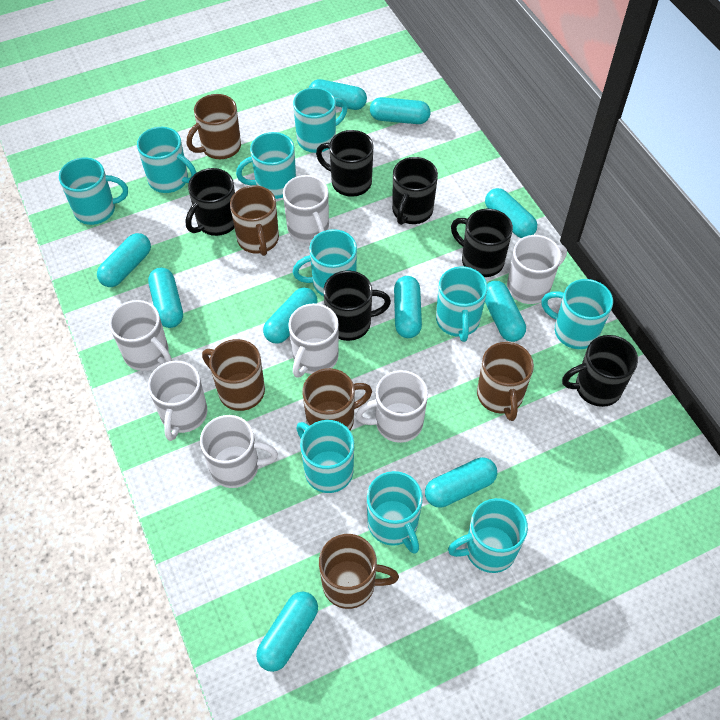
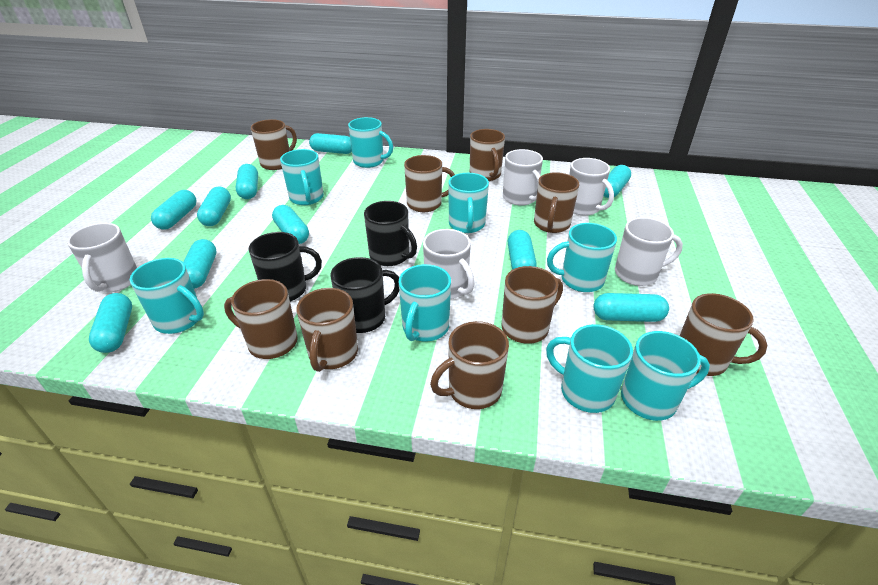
black mug: [186,168,235,236] [316,130,374,197] [323,270,391,341] [392,157,438,225] [451,209,513,277] [562,335,638,407] = 6 -> [249,232,322,302] [331,257,399,333] [364,201,417,266] = 3
brown mug: [187,94,241,159] [202,339,265,411] [230,185,279,256] [302,368,372,430] [319,534,399,609] [477,342,534,421] = 6 -> [224,279,298,359] [251,119,297,170] [296,288,358,372] [404,155,455,212] [430,321,509,409] [470,129,505,181] [501,266,563,344] [534,172,579,233] [680,293,767,376] = 9
turquoise mug: [59,157,128,225] [137,127,197,193] [236,132,296,199] [293,87,348,153] [293,229,357,296] [296,420,354,493] [367,471,423,554] [436,266,488,342] [448,498,528,573] [541,279,613,349] = 10 -> [130,258,204,334] [280,149,324,205] [348,117,393,168] [399,264,451,341] [448,173,489,233] [546,324,633,413] [547,223,617,292] [621,331,710,421] = 8
white mug: [109,300,172,371] [148,361,208,441] [200,415,278,488] [283,175,329,243] [288,303,339,378] [356,370,428,443] [507,235,567,304] = 7 -> [67,223,137,292] [423,229,474,299] [503,149,543,206] [569,158,614,216] [615,217,683,286] = 5

